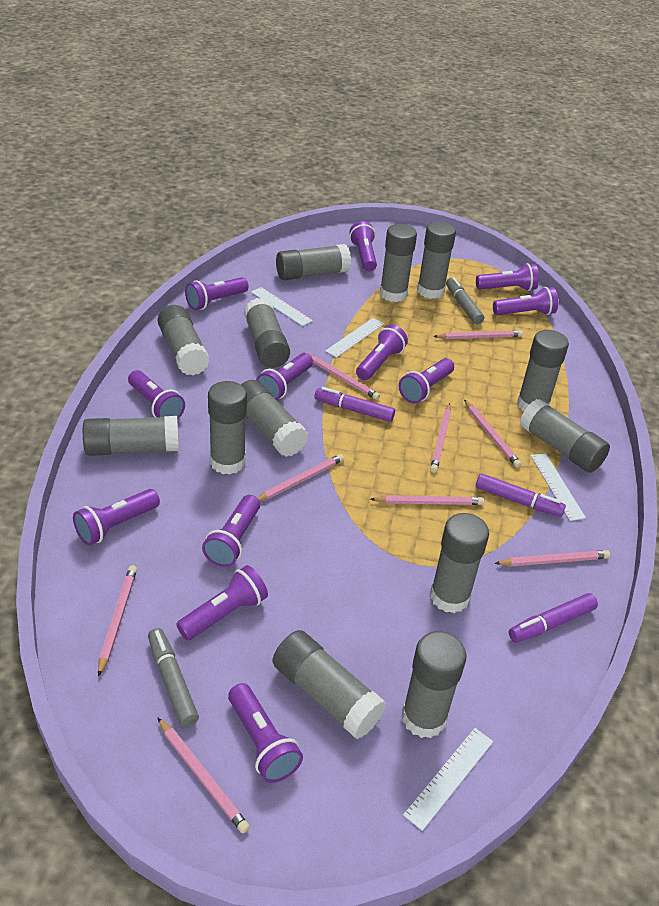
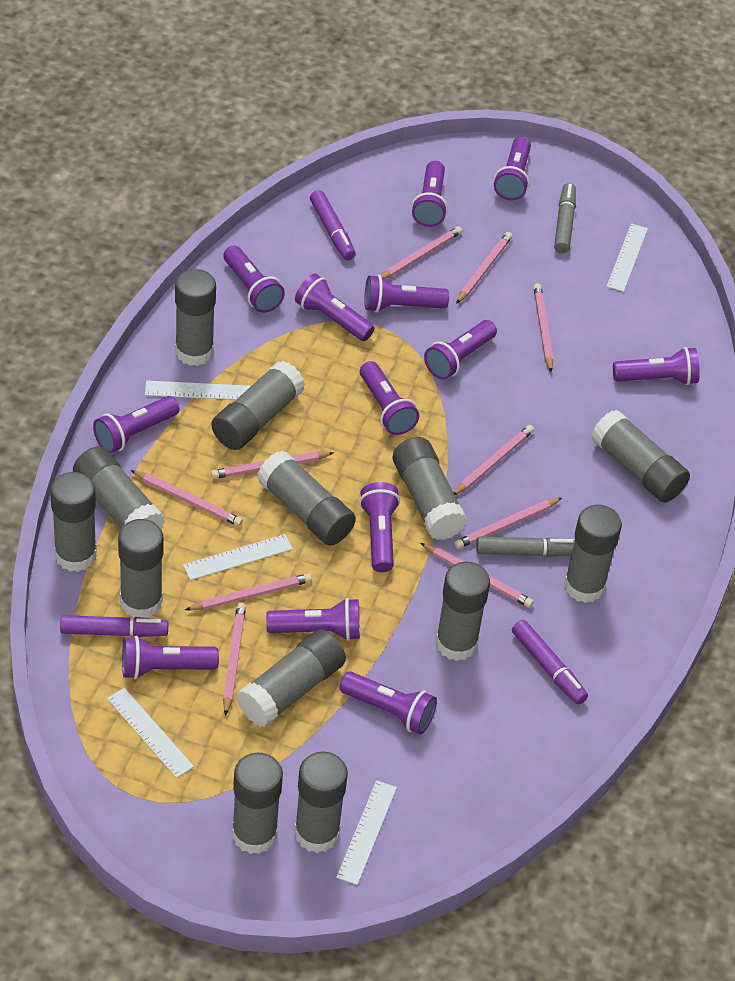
pink pencil: [98,565,137,677] [157,717,250,834] [257,454,344,501] [309,354,380,400] [370,495,484,505] [430,403,451,473] [433,330,523,339] [464,400,522,468] [494,550,610,566] = 9 -> [131,470,243,526] [185,573,312,610] [211,451,334,479] [223,603,246,716] [381,226,462,279] [421,543,534,608] [454,425,534,495] [454,498,562,549] [456,232,513,304] [534,283,553,372] = 10
purple flashlight: [73,489,160,545] [128,370,185,419] [176,565,268,640] [185,277,249,310] [202,495,260,567] [228,683,303,783] [256,353,313,400] [349,221,377,271] [356,325,408,380] [399,358,454,403] [476,263,539,291] [493,287,558,315] = 12 -> [93,396,179,453] [122,636,219,679] [223,246,285,313] [266,598,360,641] [295,273,374,341] [339,672,437,735] [359,482,400,572] [360,361,419,435] [364,275,449,313] [411,161,448,227] [424,320,497,380] [494,136,531,200] [613,347,700,385] = 13
white ruler: [251,287,313,326] [325,318,384,358] [403,728,493,831] [531,453,586,521] = 4 -> [107,688,194,778] [145,381,250,400] [183,534,293,580] [336,780,397,885] [606,223,648,292] = 5

